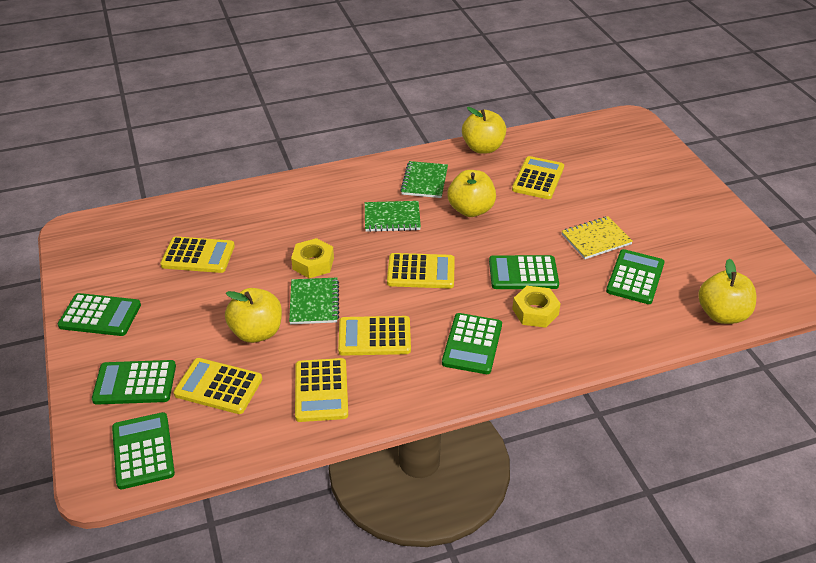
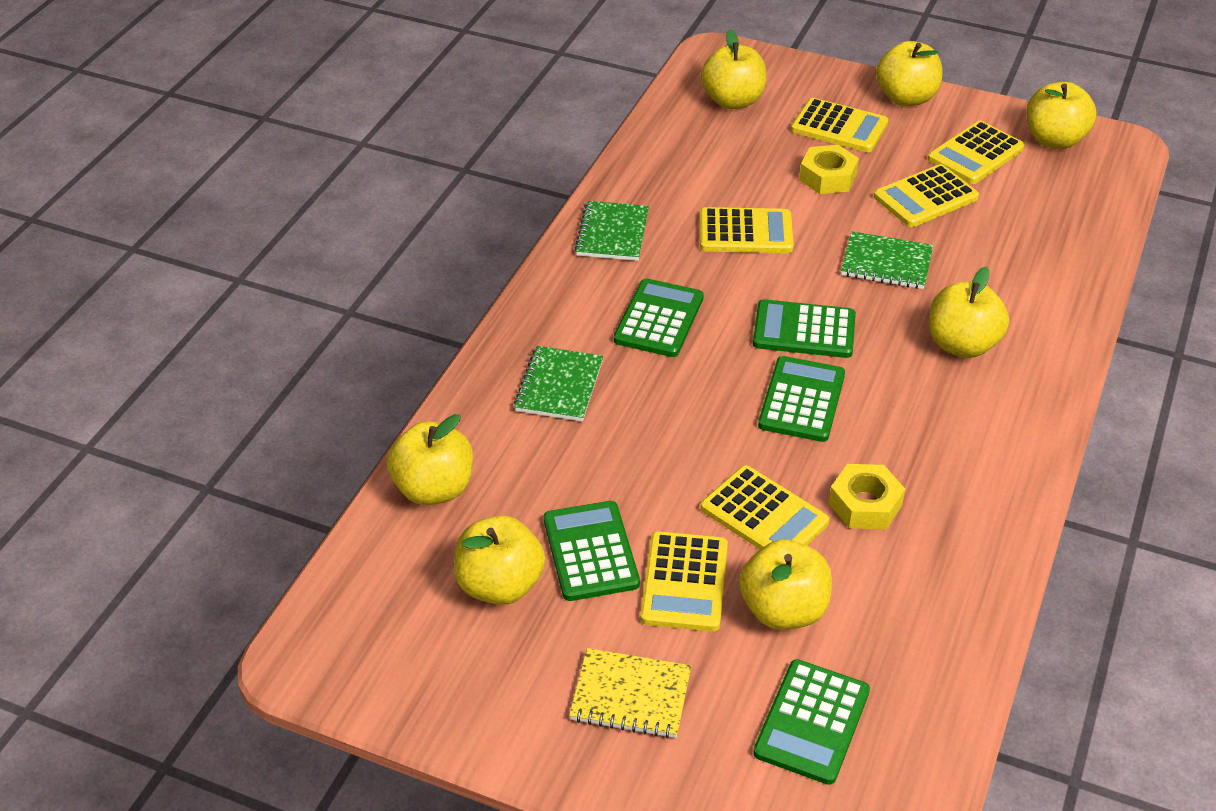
green calculator: [58,293,141,336] [92,360,176,405] [112,412,175,489] [442,313,502,374] [489,255,559,289] [606,249,665,304] = 6 -> [544,501,640,601] [614,278,704,357] [753,299,856,358] [753,659,870,785] [758,356,845,442] = 5
yellow apple: [225,288,282,343] [447,170,496,217] [462,107,507,154] [698,259,756,324] = 4 -> [387,414,473,505] [454,515,545,605] [701,30,767,109] [739,539,832,630] [876,41,942,106] [929,267,1009,358] [1027,82,1097,149] = 7

